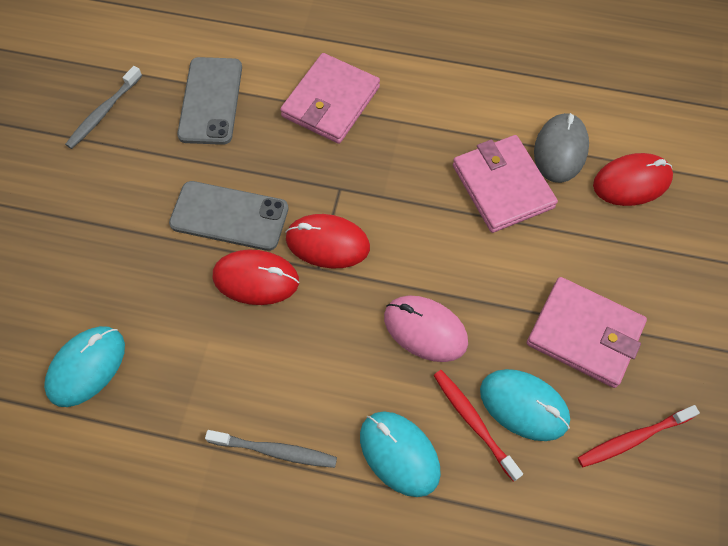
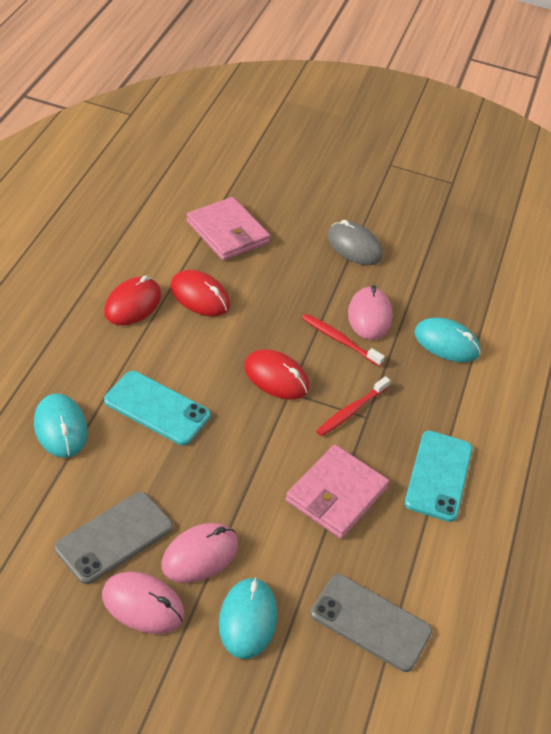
grey toothbrush: [65,66,142,149] [205,430,337,468] = 2 -> none = 0
pink mouse: [384,295,468,362] = 1 -> [102,572,185,634] [162,523,238,583] [348,285,393,340] = 3
pink wallet: [280,53,380,144] [453,135,558,233] [527,277,647,388] = 3 -> [186,197,270,260] [286,445,389,539] = 2
turquoise phone: none = 0 -> [104,371,211,445] [405,431,473,522] = 2

